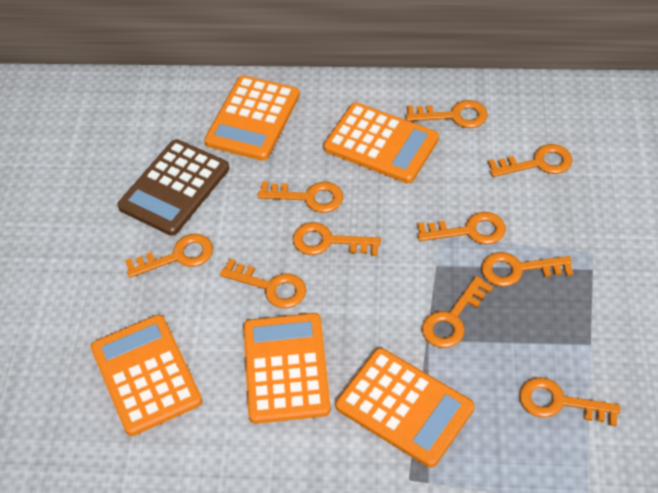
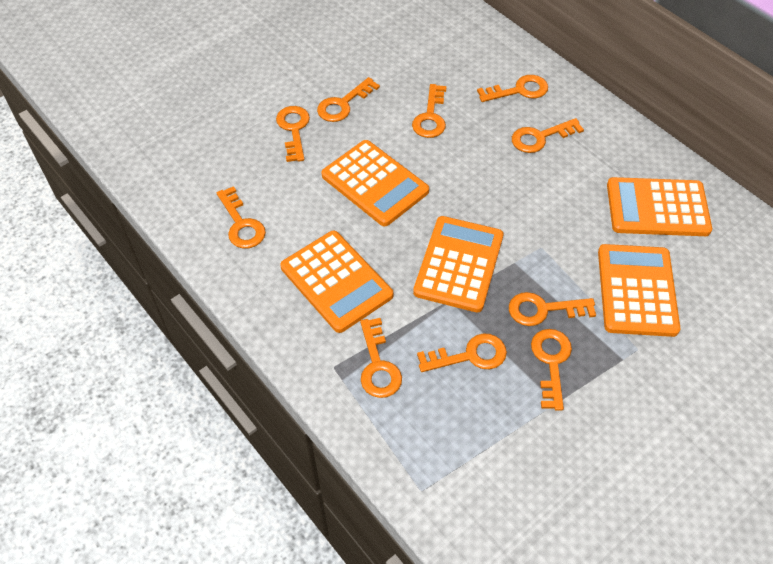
brown calculator: [117,139,229,236] = 1 -> none = 0

